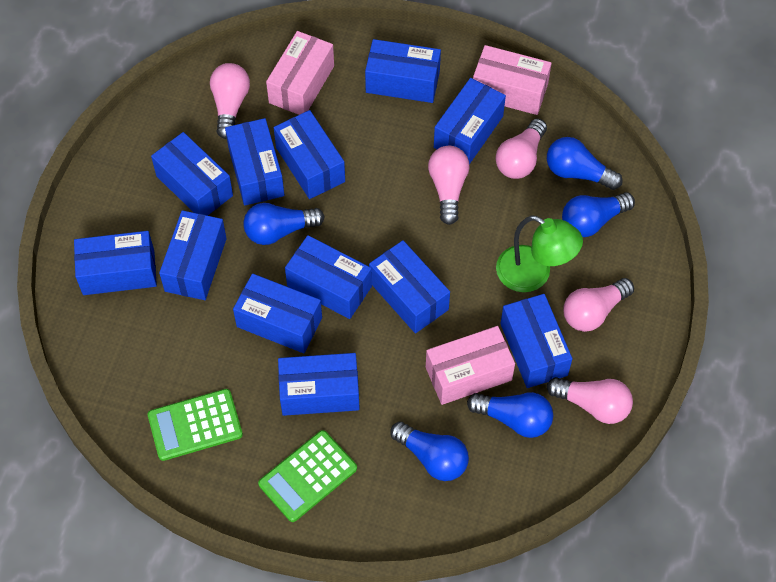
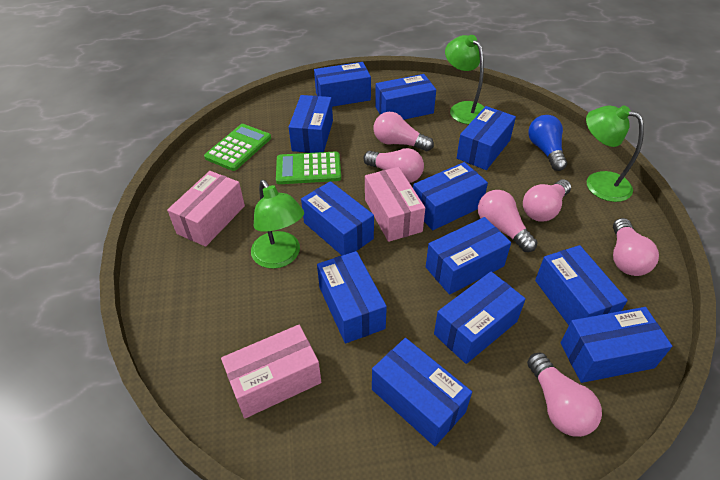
blue light bulb: [243,203,325,245] [390,422,469,481] [467,392,553,438] [547,137,623,190] [562,192,635,237] = 5 -> [528,115,567,171] = 1
green lamp: [496,215,583,292] = 1 -> [251,180,304,269] [445,35,484,124] [586,105,644,202] = 3
pink light bulb: [210,63,250,139] [428,146,469,225] [496,118,547,179] [547,377,633,424] [563,278,634,332] = 5 -> [363,148,424,183] [374,112,434,151] [478,190,538,252] [523,179,571,222] [527,353,602,437] [613,218,659,276] = 6

